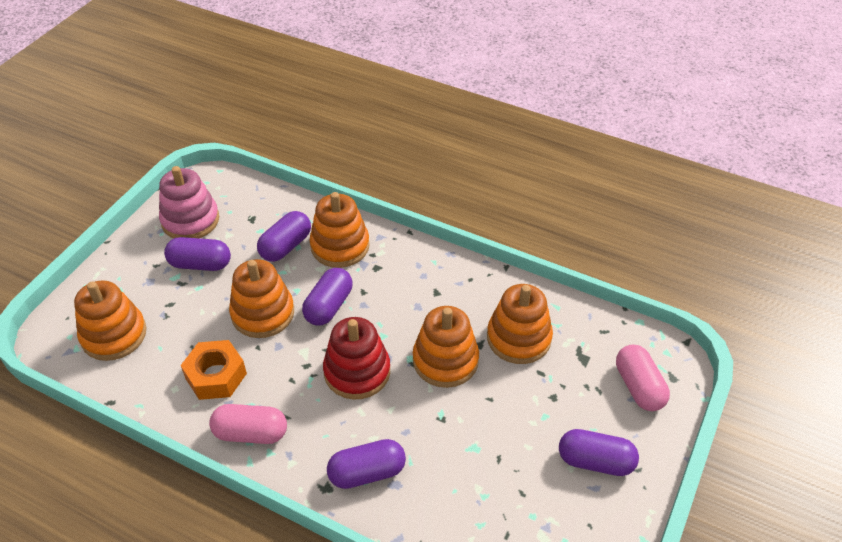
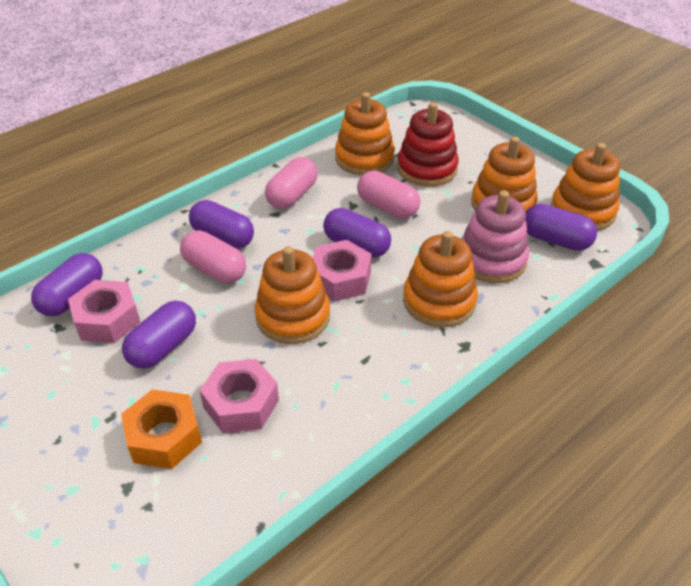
pink capsule: [209,404,287,444] [616,345,670,411] = 2 -> [180,230,246,283] [265,157,318,209] [357,171,420,219] = 3
pink nut: none = 0 -> [68,280,140,343] [200,359,279,433] [313,240,371,302] = 3

